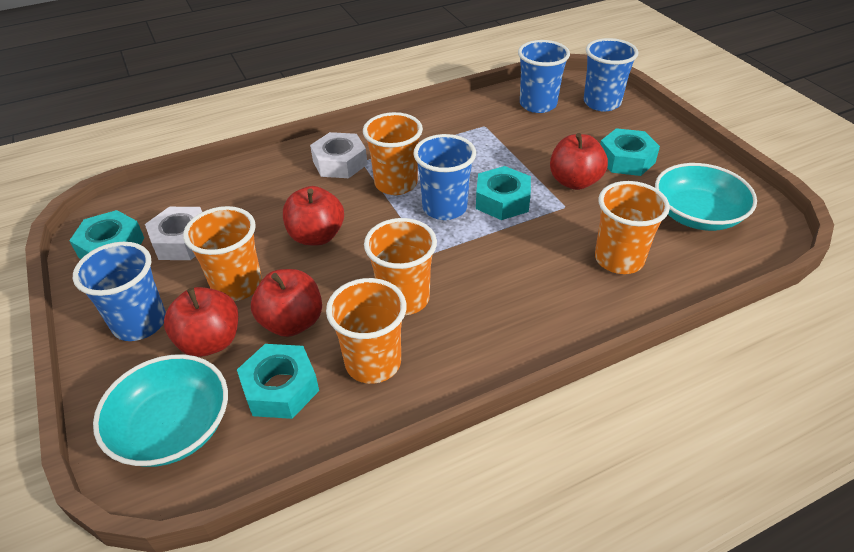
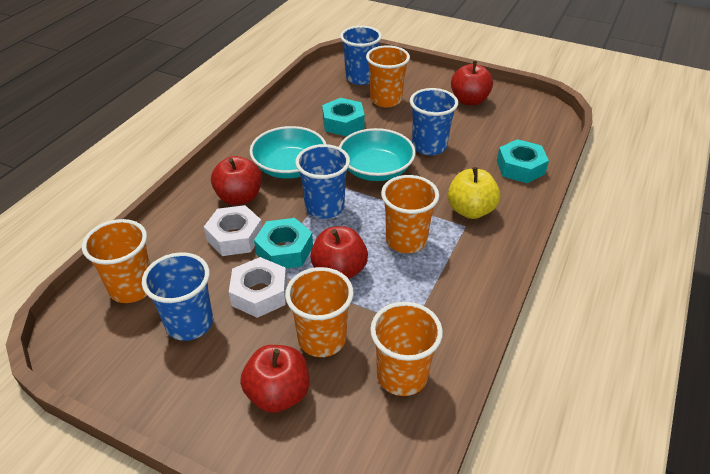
turquoise nut: [69,210,144,259] [237,344,319,419] [476,166,531,220] [600,128,660,176] = 4 -> [254,218,313,269] [322,98,365,136] [497,139,549,183] = 3
yellow apple: none = 0 -> [448,167,500,219] = 1

